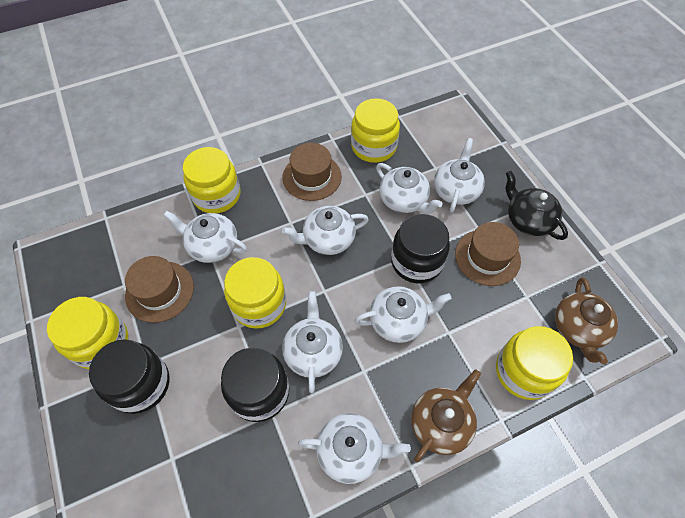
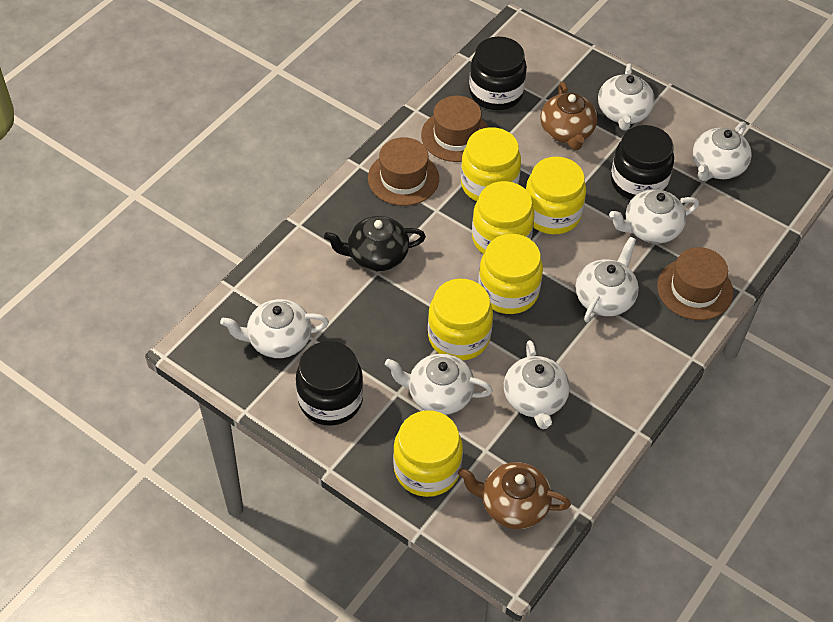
yellow jar: [47,297,128,369] [183,147,240,213] [224,257,286,329] [351,98,400,163] [496,326,573,400] = 5 -> [393,410,463,497] [428,279,493,361] [461,127,521,201] [472,181,534,254] [478,234,543,314] [526,157,586,234] = 6

